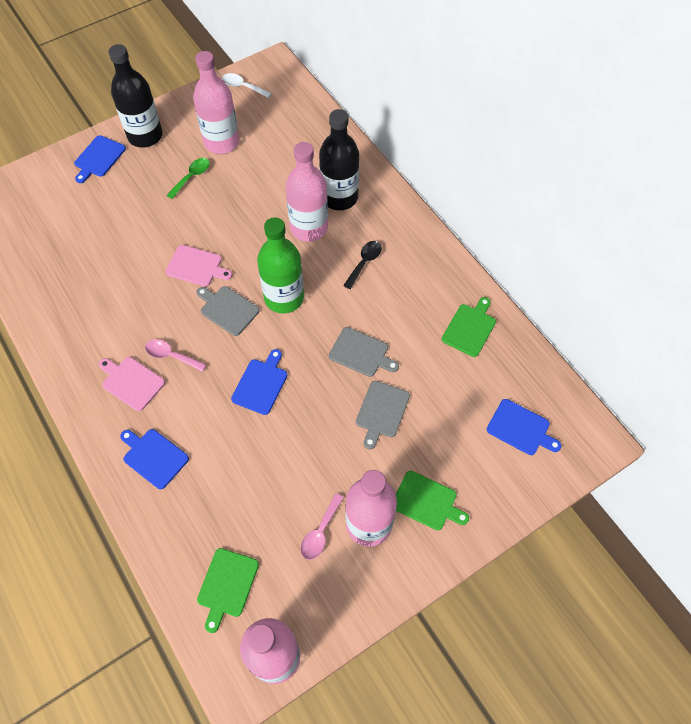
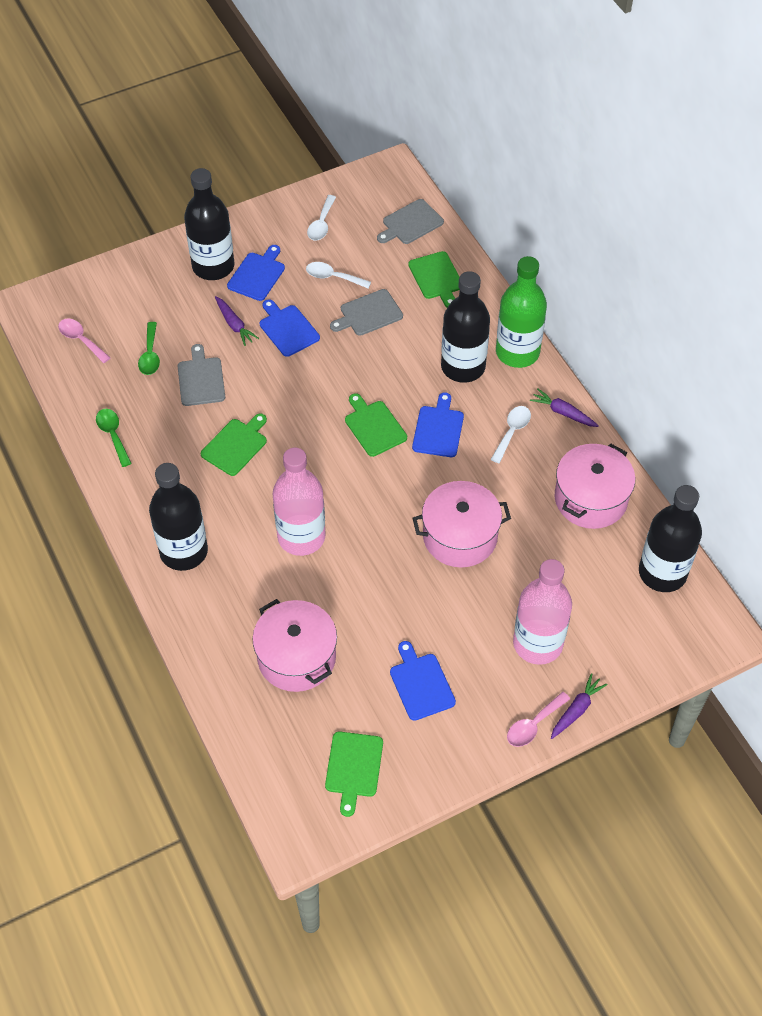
black bottle: [108,44,163,147] [319,109,359,210] = 2 -> [149,463,208,571] [184,168,235,280] [441,271,490,383] [639,485,702,592] = 4
black spoon: [343,241,382,289] = 1 -> none = 0
green cutting board: [197,548,259,633] [396,471,469,531] [442,297,496,357] = 3 -> [201,413,267,476] [325,731,383,817] [345,393,407,457] [408,251,460,308] = 4
green spoon: [167,158,210,199] = 1 -> [96,409,132,467] [138,322,160,375] = 2
pink bottle: [193,51,239,154] [240,618,300,684] [286,142,328,242] [346,470,397,547] = 4 -> [273,447,326,556] [513,559,572,665] = 2
pink cutting board: [99,357,165,411] [165,245,232,287] = 2 -> none = 0
pink pot: none = 0 -> [252,599,337,692] [413,481,511,568] [554,443,635,529] = 3
purple carrot: none = 0 -> [215,296,259,346] [530,389,599,427] [551,673,607,739] = 3
white spoon: [222,73,271,98] = 1 -> [306,262,371,289] [307,195,336,241] [490,406,531,463] = 3

